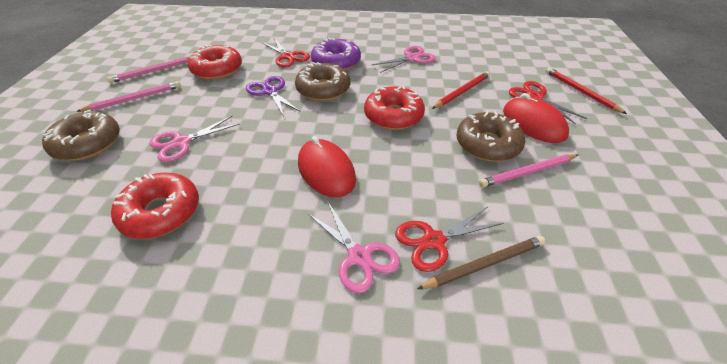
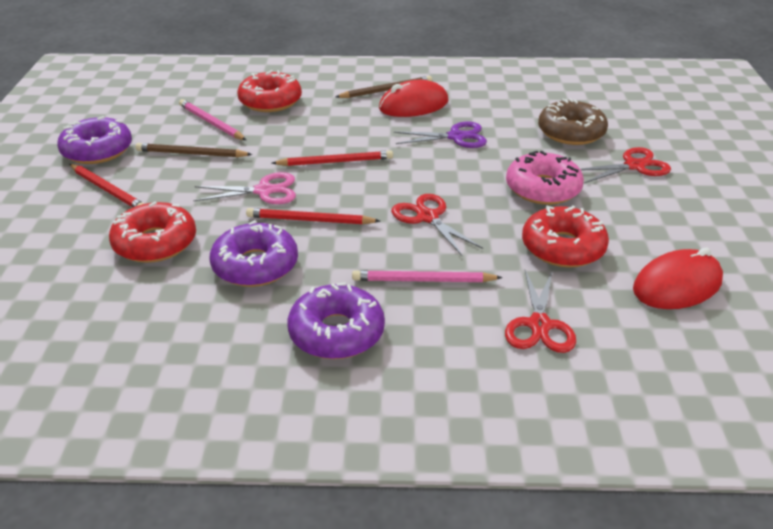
brown donut: [42,110,120,161] [295,62,350,101] [457,111,525,162] = 3 -> [538,99,608,145] = 1
brown pencil: [417,236,546,289] = 1 -> [136,143,253,157] [336,76,432,98] = 2
pink donut: none = 0 -> [506,151,584,205] = 1
pink pencil: [76,81,181,112] [107,56,190,83] [479,154,579,187] = 3 -> [179,99,246,140] [352,270,503,282] = 2
pink scissors: [149,116,240,162] [307,202,400,293] [372,46,436,73] = 3 -> [193,172,296,204] = 1
purple donut: [311,38,361,70] = 1 -> [57,116,132,164] [210,220,298,287] [287,282,385,359] = 3
red pencil: [432,71,490,109] [546,67,627,114] = 2 -> [70,164,144,207] [246,208,380,225] [272,150,393,166] = 3

